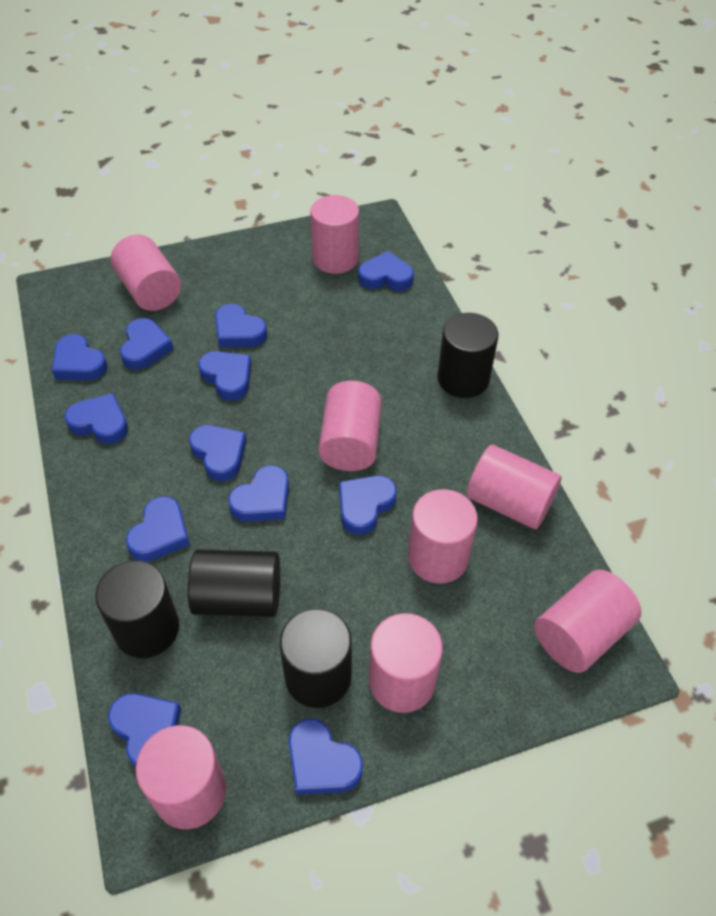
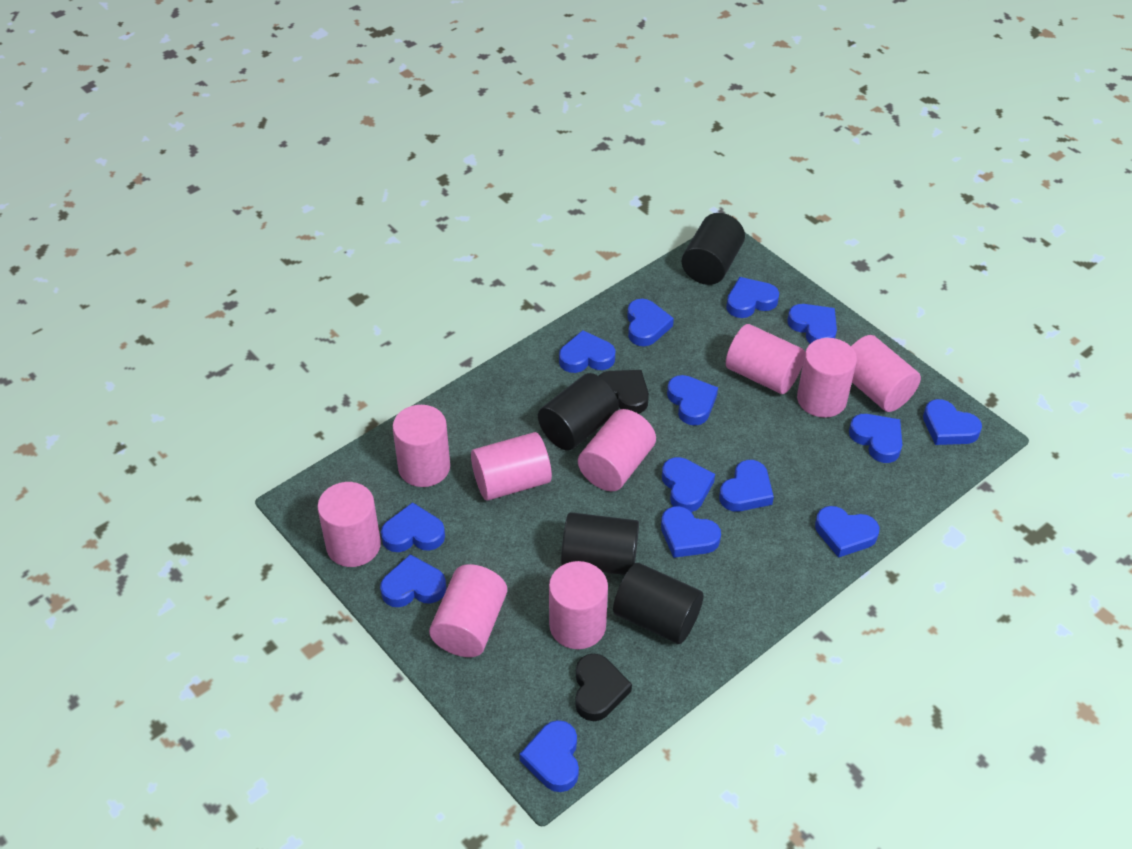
black heart: none = 0 -> [575,654,632,721] [599,370,649,414] = 2
blue heart: [52,334,108,381] [65,393,128,444] [108,693,181,767] [120,318,174,370] [126,496,190,561] [189,425,247,481] [199,351,252,401] [215,304,267,347] [228,465,289,522] [289,719,363,795] [339,476,397,535] [358,251,414,291] = 12 -> [380,554,446,607] [381,502,445,552] [520,720,579,792] [559,330,615,373] [627,299,674,346] [661,506,721,558] [662,457,715,512] [667,375,718,426] [719,460,774,512] [726,277,779,318] [787,304,837,344] [815,506,879,558] [849,414,902,463] [923,399,982,445] = 14
pink cylinder: [111,234,181,311] [136,725,226,829] [310,195,359,274] [319,381,382,471] [369,613,443,713] [408,489,478,584] [467,445,562,529] [535,570,641,673] = 8 -> [317,482,381,567] [393,405,450,487] [429,564,507,657] [471,432,552,501] [549,561,608,649] [578,409,656,491] [726,324,805,394] [797,338,857,418] [851,335,921,412] = 9

